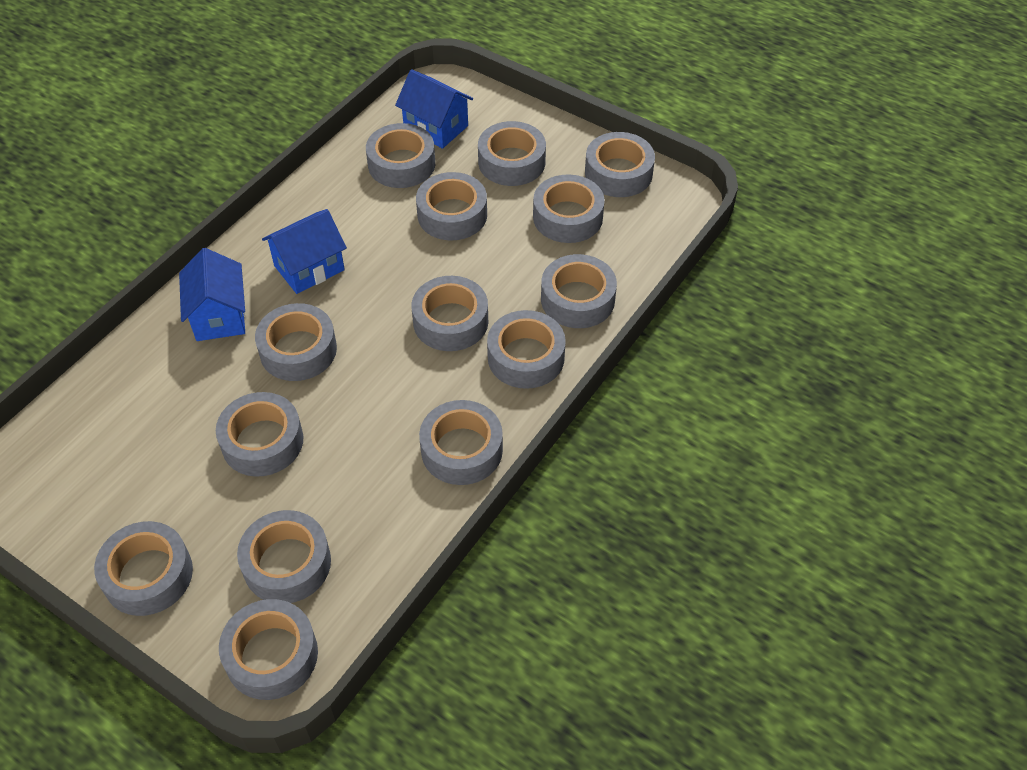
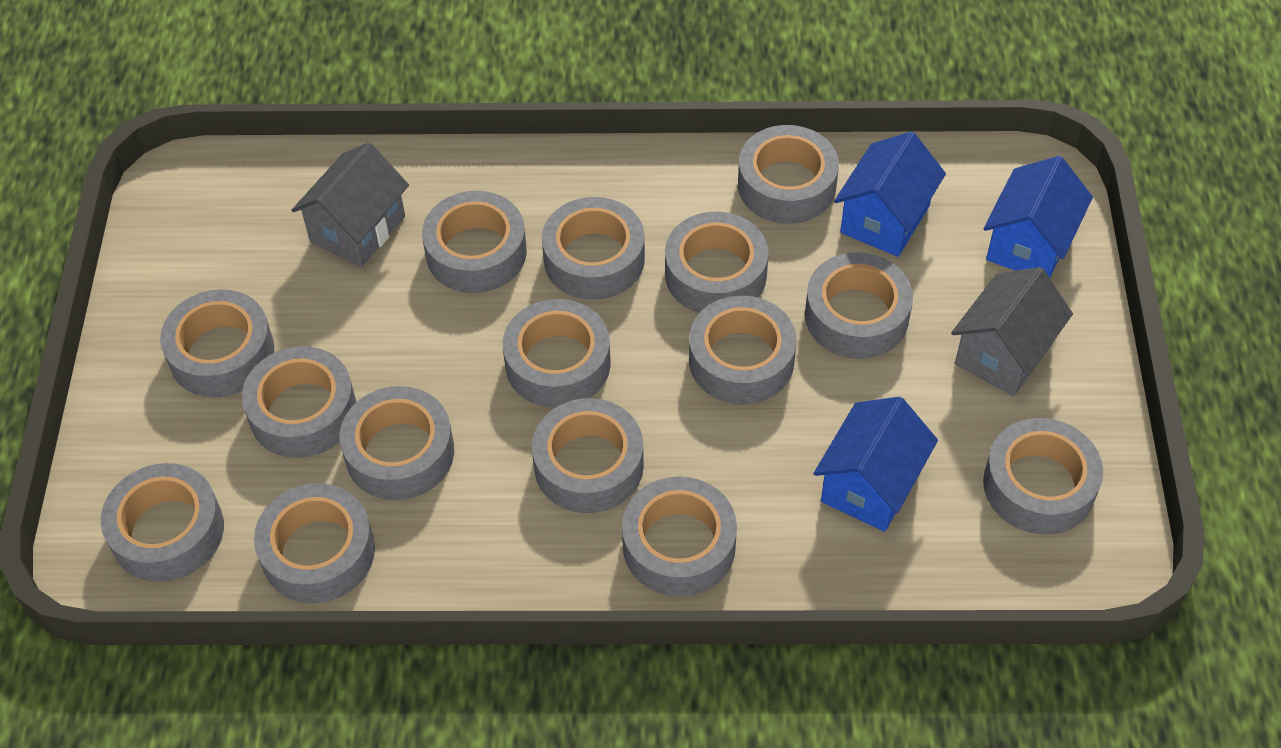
grey house: none = 0 -> [291,142,409,267] [951,267,1073,396] = 2
grey tape: [94,521,193,616] [216,392,303,477] [219,599,318,700] [237,510,331,603] [255,303,337,381] [366,123,435,188] [411,276,488,351] [416,172,487,240] [419,400,503,485] [478,121,546,186] [487,310,566,389] [533,174,605,243] [541,254,617,328] [585,132,655,197] = 14 -> [101,463,224,582] [160,289,274,397] [242,346,356,458] [254,484,375,603] [340,386,454,500] [422,191,527,293] [503,299,611,408] [532,398,644,513] [542,197,645,300] [622,476,737,597] [665,212,768,313] [689,296,796,404] [738,125,839,224] [805,252,913,359] [983,418,1103,534] = 15

